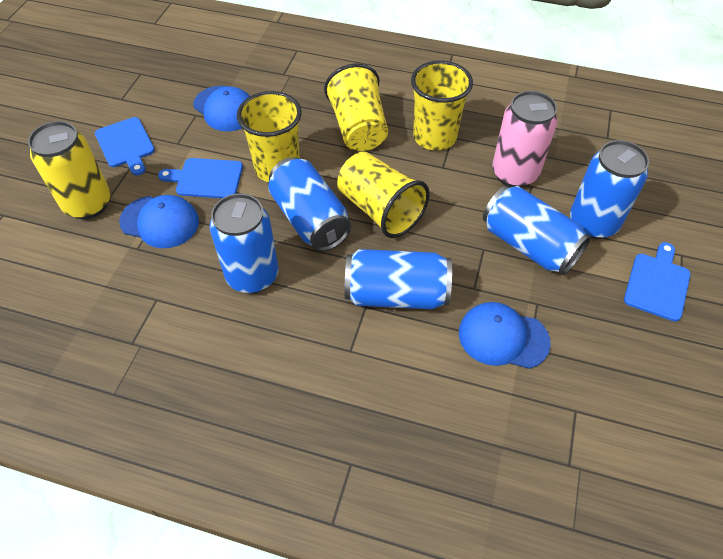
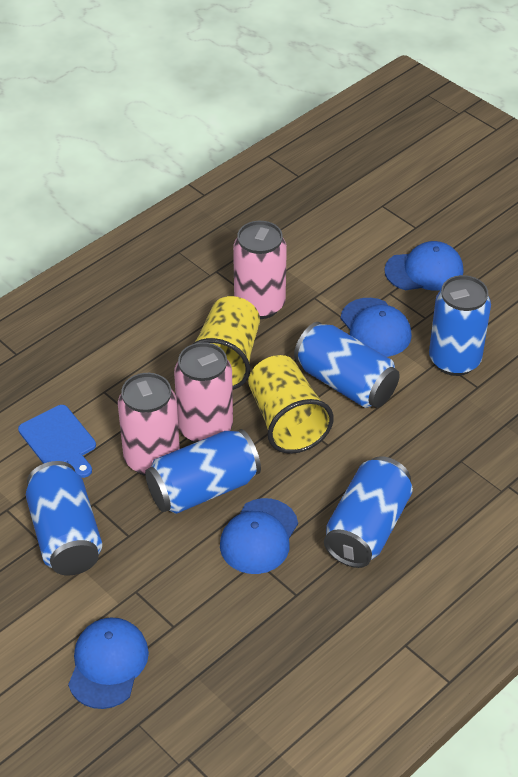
blue cap: [119,195,199,248] [193,86,250,131] [459,302,551,369] = 3 -> [68,617,149,709] [220,498,298,574] [341,298,412,357] [384,241,463,291] = 4
blue cutting board: [95,117,155,175] [158,158,243,198] [624,242,691,321] = 3 -> [18,405,96,478] = 1
pink can: [492,91,558,188] = 1 -> [118,373,180,476] [174,342,233,443] [233,221,287,319] = 3
yellow can: [28,121,110,219] = 1 -> none = 0
yellow cup: [237,91,302,182] [324,63,388,151] [337,152,429,238] [411,60,473,151] = 4 -> [193,296,260,390] [248,355,333,454] = 2

